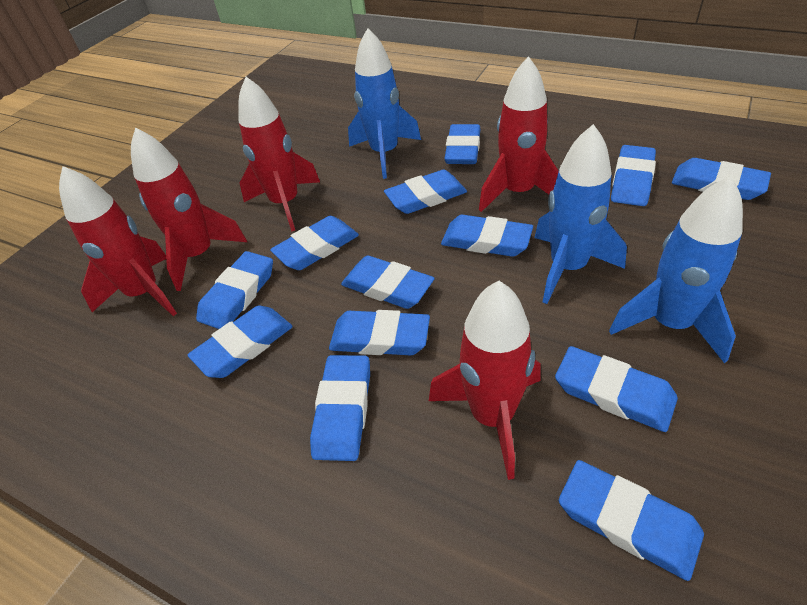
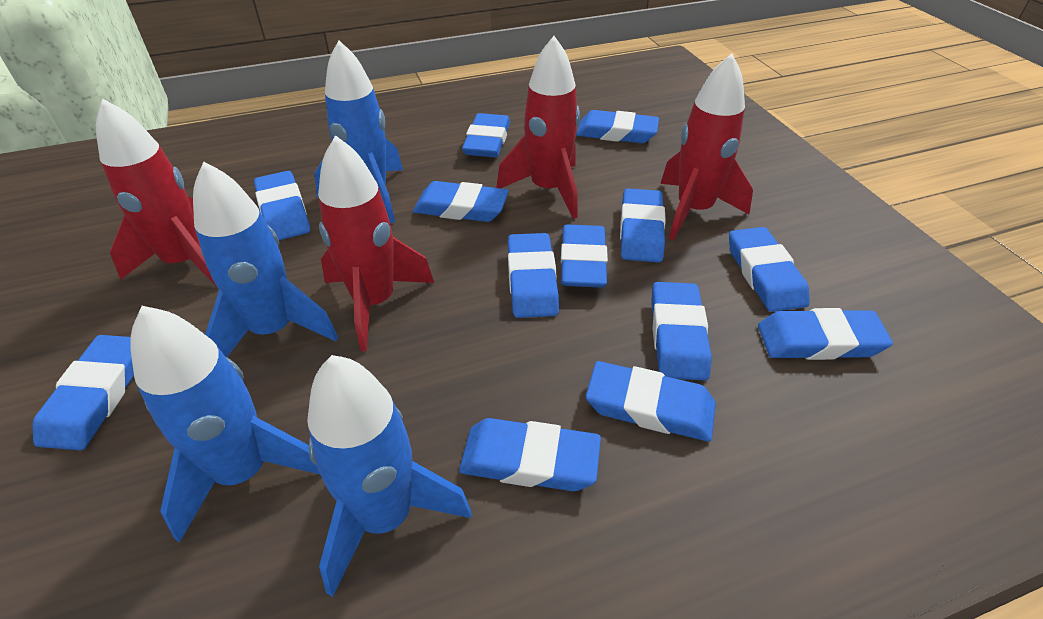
blue rocket: [348,28,421,179] [534,124,627,304] [609,176,743,364] = 3 -> [130,306,320,543] [193,162,338,357] [307,355,471,597] [314,40,403,223] = 4
red rocket: [59,166,177,316] [131,128,247,291] [238,77,320,232] [429,281,541,480] [479,56,559,212] = 5 -> [96,99,218,288] [318,135,434,351] [496,36,580,219] [660,53,753,240] = 4

